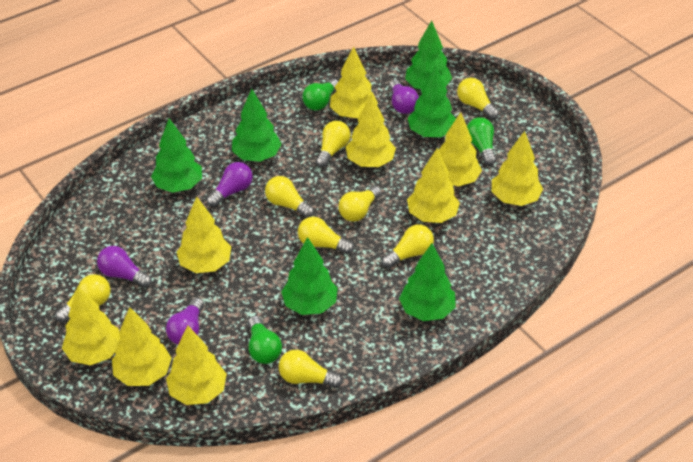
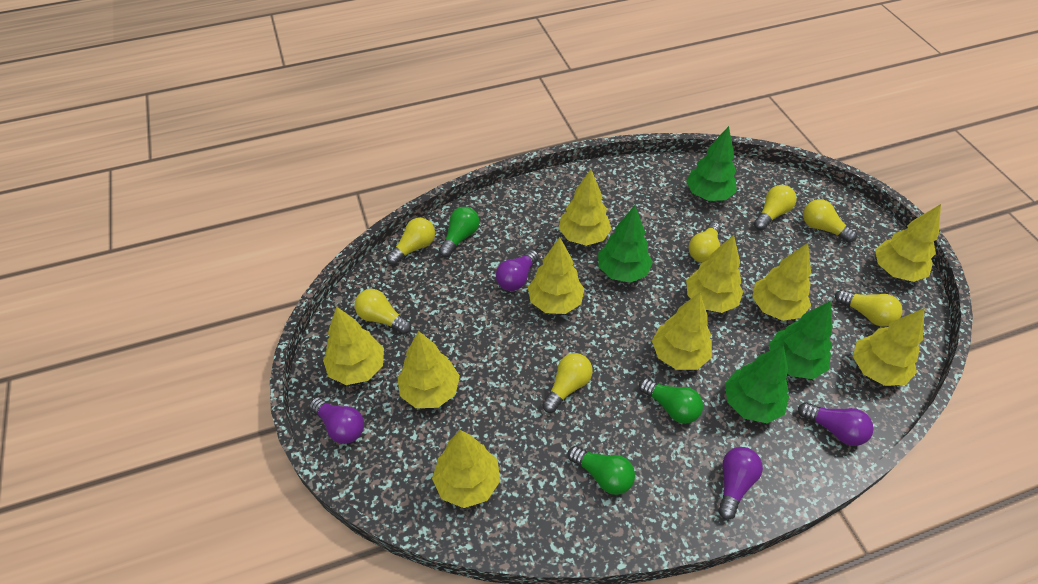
green tree: [151,119,202,193] [232,89,281,162] [281,237,338,315] [399,243,456,321] [405,20,452,89] [408,66,456,137] = 6 -> [598,205,653,283] [686,126,737,201] [725,344,789,423] [769,301,832,379] = 4
yellow light bulb: [55,274,110,323] [265,176,314,218] [279,350,343,388] [298,217,354,254] [316,121,351,167] [338,186,381,222] [382,225,434,268] [457,78,499,119] = 8 -> [355,289,411,334] [386,218,435,265] [542,353,593,413] [689,222,721,263] [754,185,797,230] [803,199,857,243] [835,290,902,327] = 7
yellow tree: [62,286,120,365] [112,307,171,386] [166,325,227,405] [177,197,231,273] [330,46,378,118] [346,94,396,167] [407,148,460,223] [439,112,482,186] [492,131,543,206] = 9 -> [323,306,384,385] [397,331,460,408] [432,430,500,508] [528,237,584,314] [559,169,612,246] [652,293,712,370] [686,235,743,313] [752,243,811,321] [853,308,924,386] [875,204,941,282] = 10

